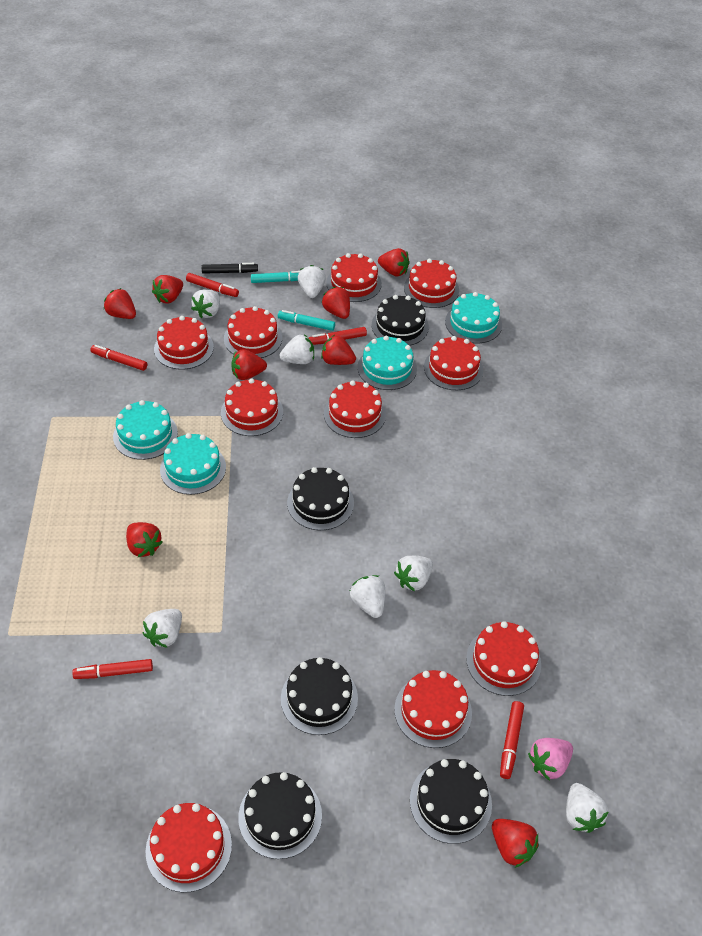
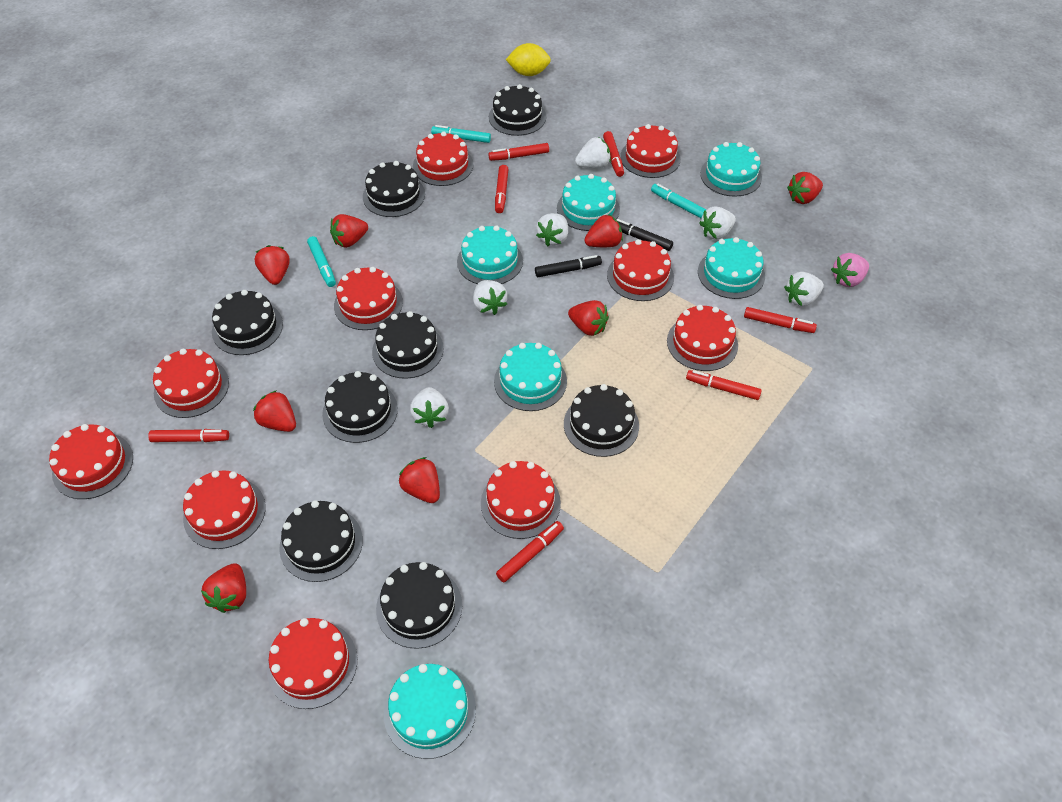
black cake: [238,772,322,859] [281,657,358,735] [287,467,354,530] [371,295,429,346] [410,759,492,844] = 5 -> [212,290,283,355] [279,500,363,582] [322,371,398,443] [363,161,425,217] [372,311,444,379] [376,562,463,649] [489,84,546,136] [564,384,639,457] = 8
black marker: [202,263,258,274] = 1 -> [535,255,602,277] [616,219,673,251] = 2
red marker: [72,659,153,679] [90,345,147,371] [186,273,239,297] [309,327,367,345] [500,701,524,779] = 5 -> [148,429,229,442] [488,143,549,161] [495,165,508,213] [496,521,564,582] [603,131,624,177] [686,370,762,400] [744,307,817,333] = 7
turquoise cake: [113,400,178,460] [160,433,226,495] [357,336,417,390] [445,292,502,344] = 4 -> [384,664,476,759] [457,225,523,284] [494,343,567,411] [557,174,620,231] [698,237,765,299] [700,142,762,197] = 6
turquoise marker: [251,271,300,283] [278,310,335,331] = 2 -> [307,236,336,287] [431,125,491,143] [651,184,706,218] = 3
white strawberry: [143,609,182,648] [191,289,220,319] [279,334,314,364] [298,265,326,298] [350,575,385,618] [394,556,433,591] [566,783,608,833] = 7 -> [410,387,449,428] [473,280,507,315] [536,213,568,246] [575,137,611,168] [699,206,736,240] [784,272,824,307] = 6
yellow lemon: none = 0 -> [506,43,551,76] = 1

